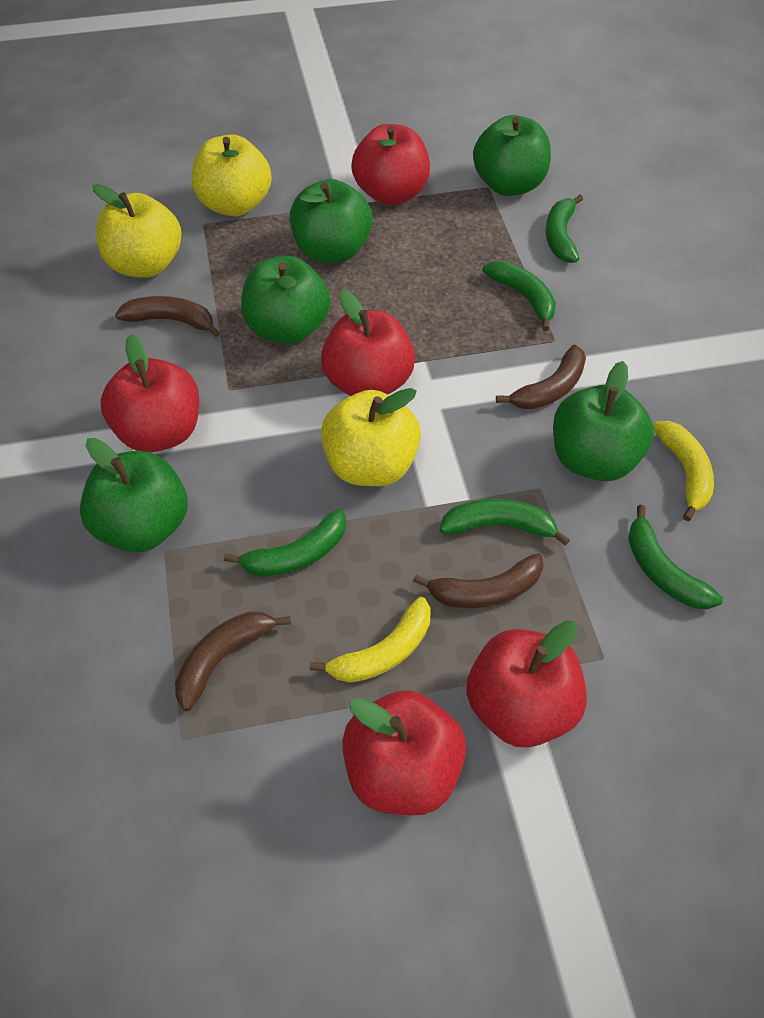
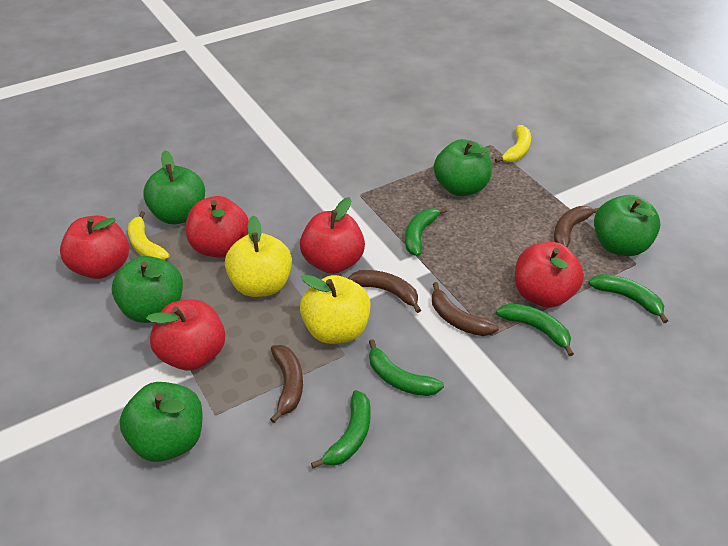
yellow apple: [93,184,181,278] [191,134,272,216] [321,388,421,486] = 3 -> [225,216,292,297] [300,275,371,344] = 2

